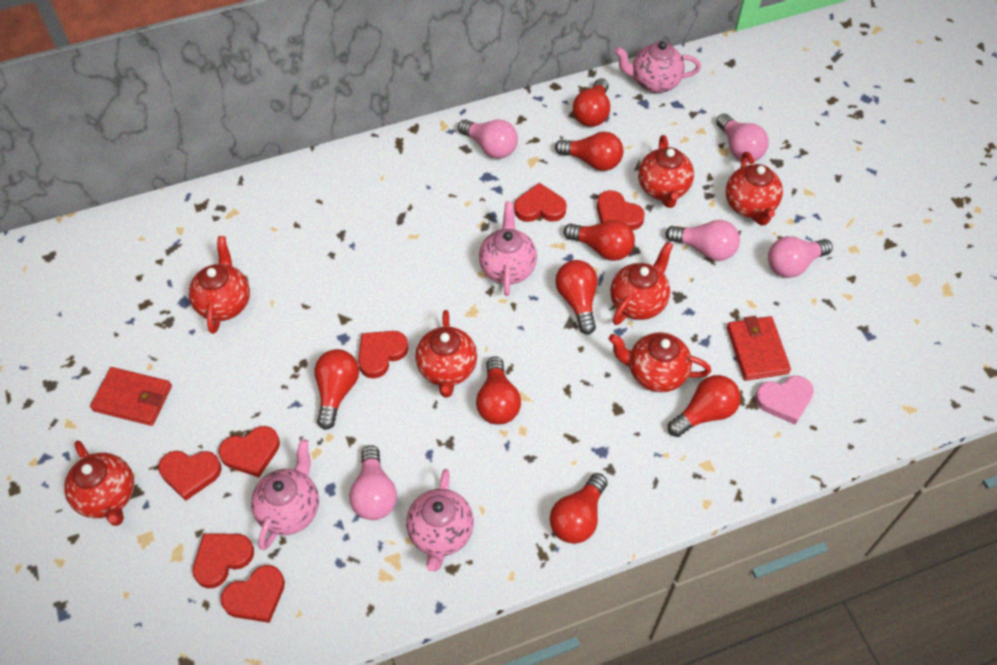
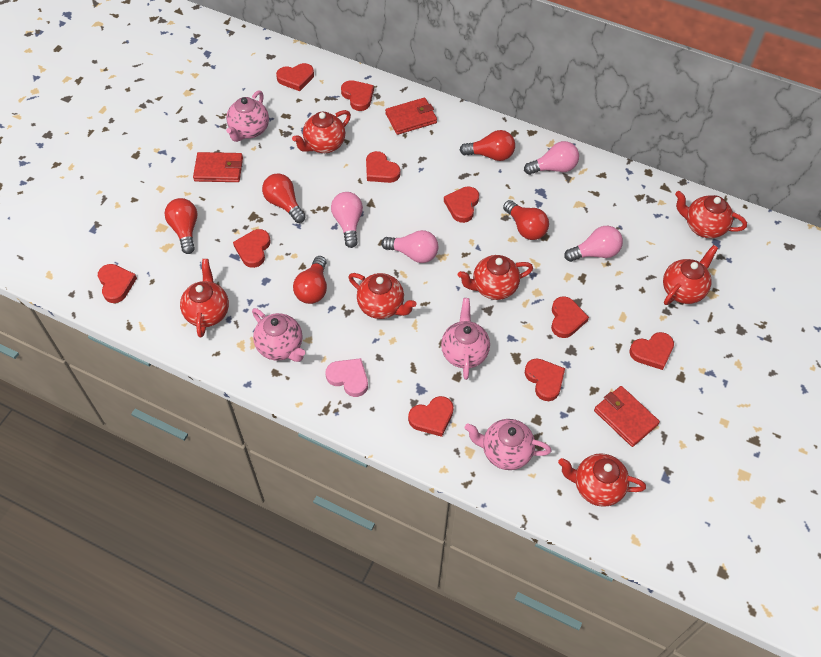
pink light bulb: [349,445,397,520] [458,119,518,159] [665,220,740,261] [716,114,769,162] [768,236,833,278] = 5 -> [331,192,363,248] [381,230,438,263] [524,141,579,175] [564,226,623,262] = 4
red heart: [158,451,221,501] [193,533,254,588] [219,426,280,477] [221,565,285,623] [358,331,409,379] [514,183,567,222] [597,190,645,230] = 7 -> [98,264,137,303] [233,229,271,268] [276,63,314,91] [341,80,374,111] [366,151,400,183] [408,396,454,437] [444,186,479,223] [525,358,565,401] [551,296,589,338] [629,332,674,370] = 10
red light bulb: [314,349,359,430] [476,356,521,425] [550,473,608,544] [555,132,623,171] [555,260,597,335] [564,220,635,261] [573,78,610,127] [668,375,741,437] = 8 -> [164,198,197,254] [262,174,306,223] [293,256,327,304] [460,130,515,161] [503,200,549,240] = 5
red wallet: [90,367,172,426] [727,316,791,381] = 2 -> [193,152,243,182] [385,97,437,135] [594,386,660,447] = 3

